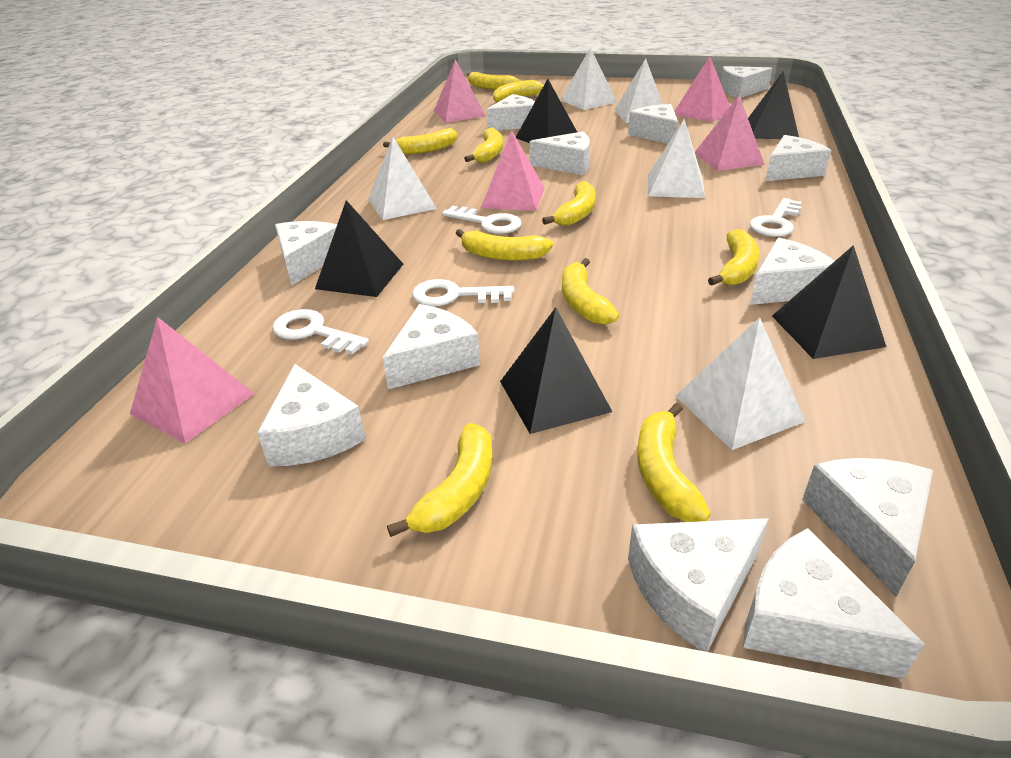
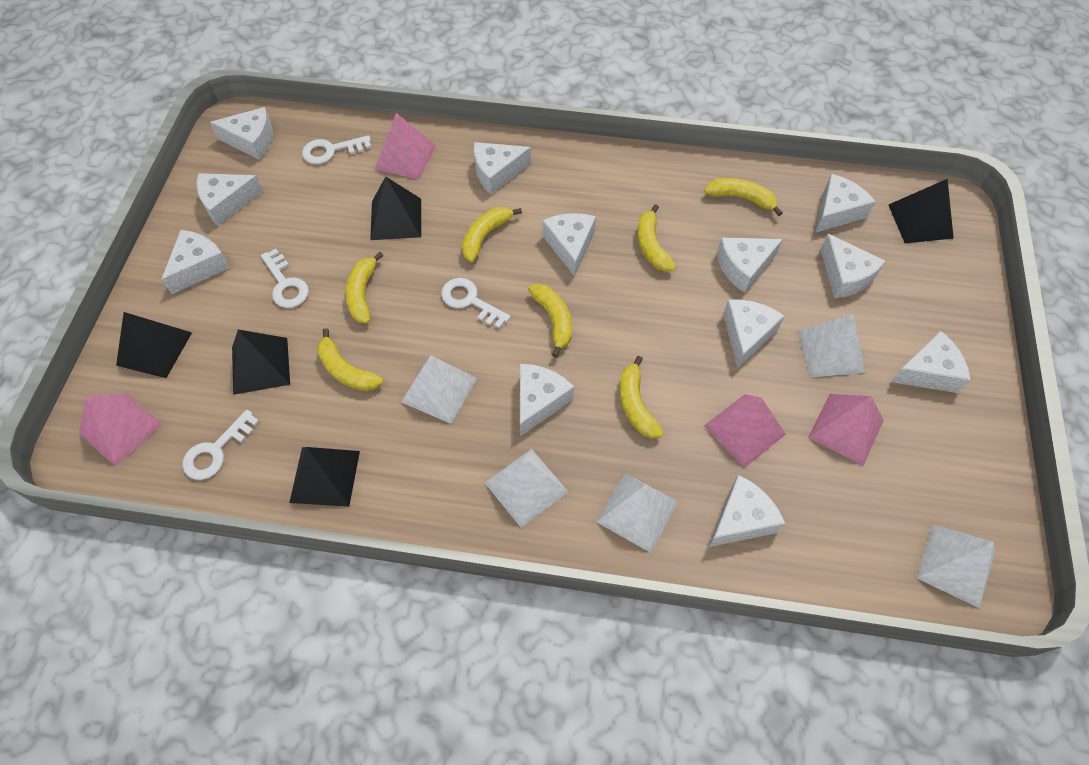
pink pyramid: [130,317,255,444] [434,59,486,123] [481,130,545,211] [674,56,730,122] [695,95,765,171] = 5 -> [79,393,163,467] [375,113,436,180] [704,394,786,468] [808,394,884,466] = 4
yellow banana: [383,128,457,155] [387,423,493,537] [456,229,554,261] [464,128,503,163] [467,72,519,90] [493,80,544,103] [542,181,596,226] [562,258,619,325] [637,403,711,522] [708,229,760,286] = 10 -> [317,328,383,391] [345,252,383,323] [462,207,522,262] [528,284,572,358] [619,356,663,438] [637,204,676,272] [704,178,783,216] = 7

